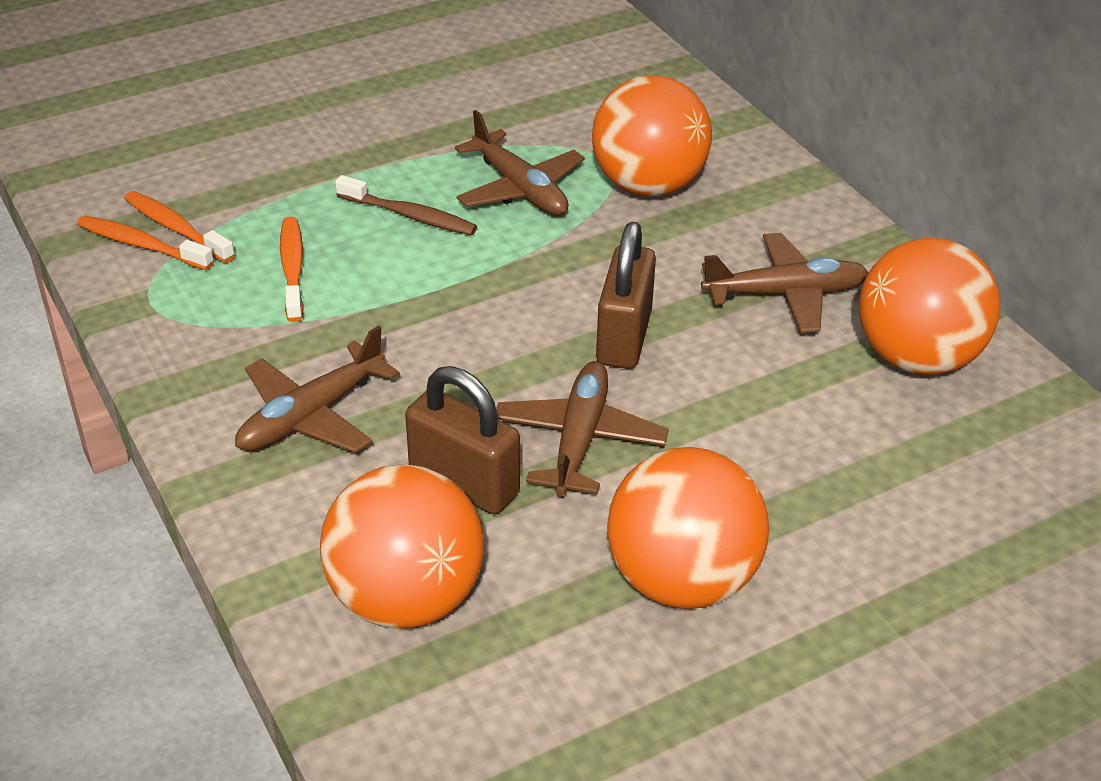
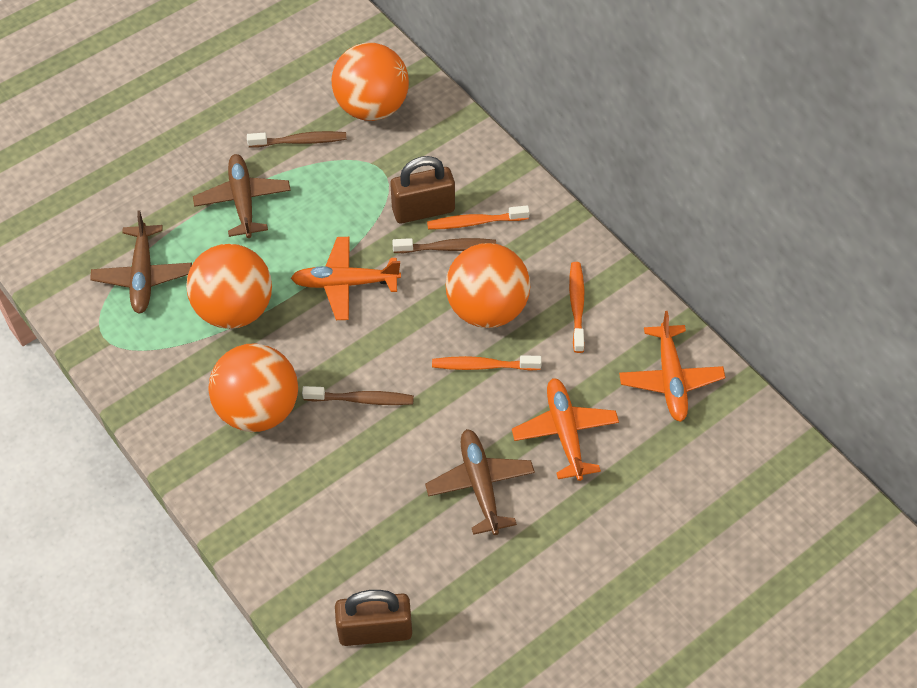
brown plane: [235,325,400,453] [455,110,585,216] [496,361,669,496] [701,233,868,333] = 4 -> [90,210,192,314] [193,154,291,238] [425,429,535,535] = 3
brown toothbrush: [335,175,477,235] = 1 -> [247,131,347,148] [302,386,414,405] [392,238,496,253] = 3
orange plane: none = 0 -> [291,237,401,320] [512,378,619,481] [619,311,725,422] = 3

